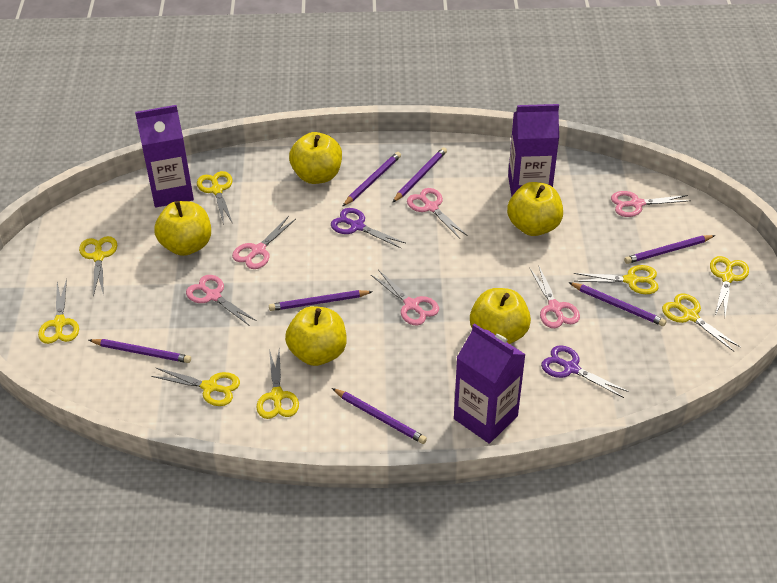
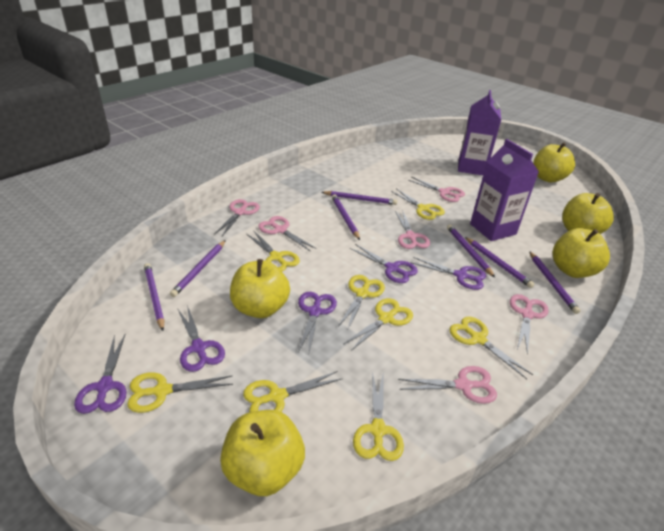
purple carton: [135,105,194,208] [454,323,526,444] [508,104,559,197] = 3 -> [458,90,501,175] [470,139,539,241] = 2
purple scissors: [331,208,405,248] [541,345,629,398] = 2 -> [74,335,127,414] [177,305,225,372] [298,292,337,352] [350,244,418,283] [411,257,486,290] = 5

